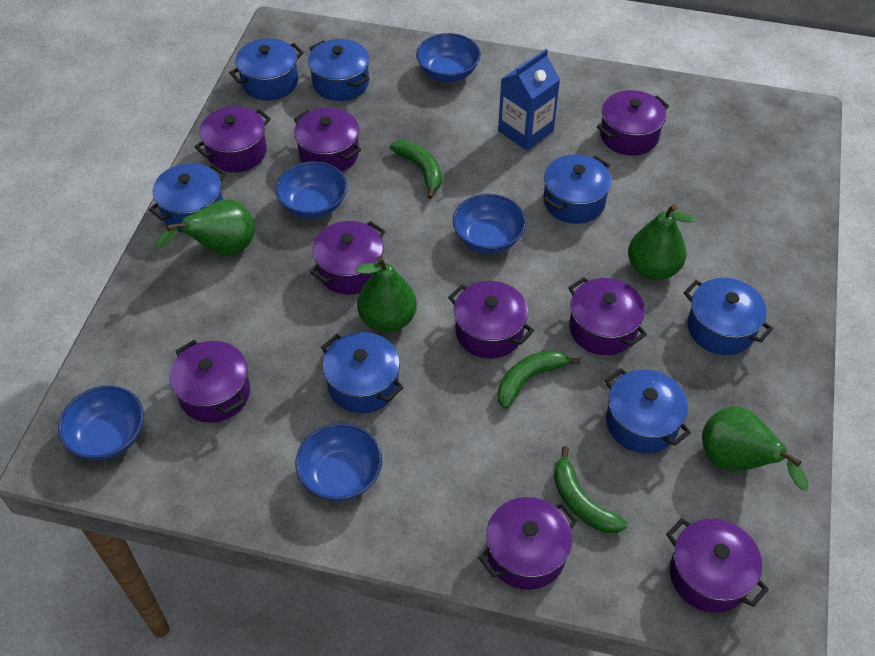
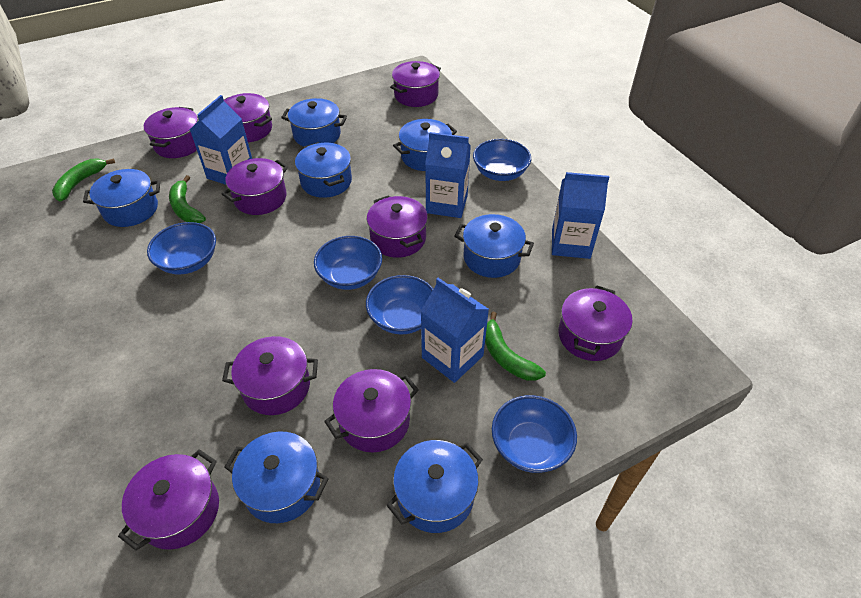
blue carton: [498,49,560,151] = 1 -> [190,95,252,185] [421,278,489,383] [425,132,471,218] [552,172,609,259] = 4
green pear: [155,199,255,256] [356,256,417,333] [628,204,695,280] [702,406,809,491] = 4 -> none = 0

